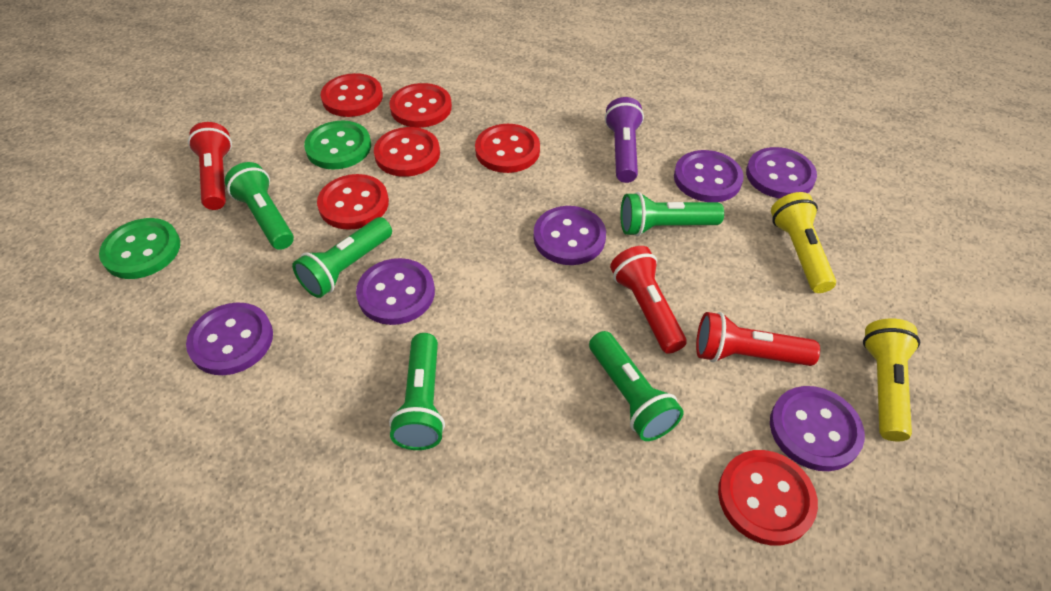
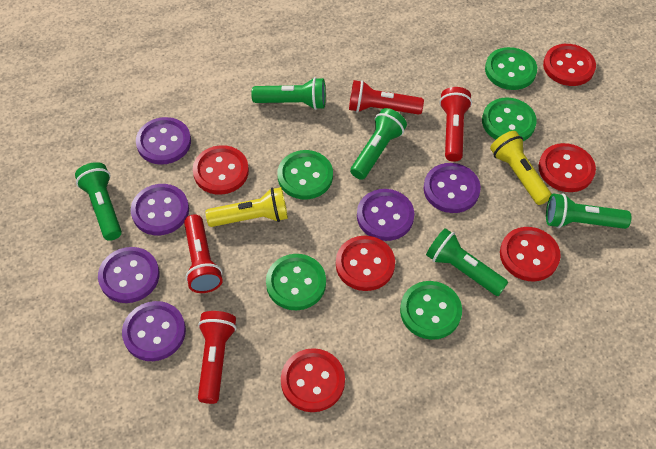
green button: [99,218,180,279] [304,121,371,170] = 2 -> [266,254,326,310] [277,150,333,199] [400,281,462,340] [482,97,537,141] [485,47,537,90] = 5
purple flashlight: [605,97,644,183] = 1 -> none = 0
red flashlight: [188,122,232,210] [610,246,687,354] [696,312,820,366] = 3 -> [184,214,223,293] [198,311,237,404] [349,80,424,115] [439,87,472,162] = 4

